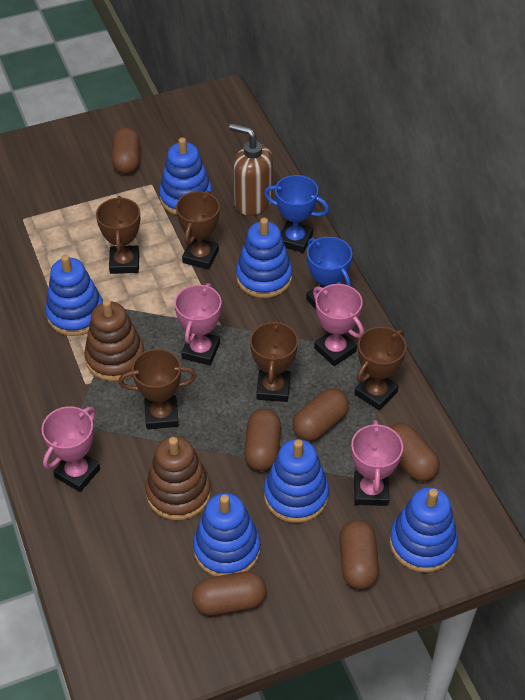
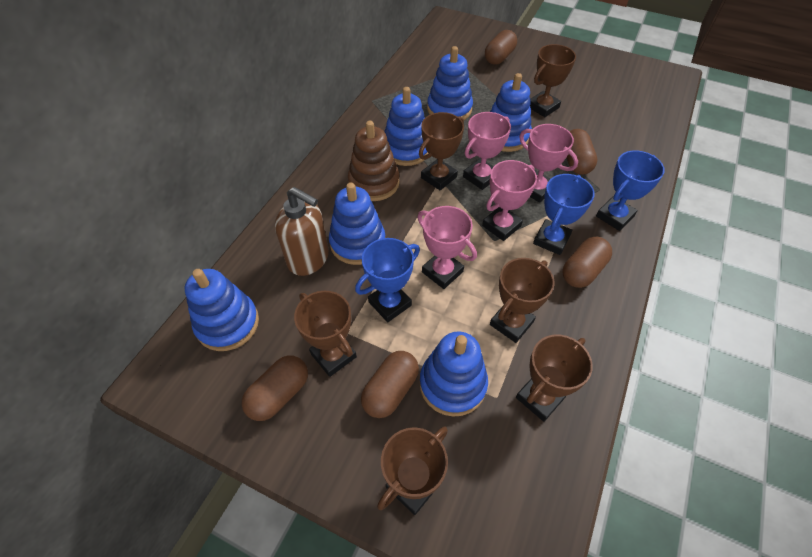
blue trophy: [264,175,329,253] [306,237,352,310] = 2 -> [355,238,420,322] [533,174,595,255] [596,150,665,231] = 3
brown capsule: [112,127,140,174] [192,571,266,616] [244,409,281,471] [292,388,349,441] [339,520,379,589] [389,423,440,481] = 6 -> [242,355,308,421] [361,351,419,418] [485,30,517,65] [563,237,612,288] [567,129,597,175] = 5
brown stacking toy: [84,299,145,381] [145,436,211,520] = 2 -> [348,121,400,201] = 1
brown trophy: [96,196,140,274] [119,349,197,429] [176,191,220,270] [250,319,298,402] [355,327,406,410] = 5 -> [294,291,357,377] [377,427,448,515] [419,112,464,190] [490,258,554,343] [516,335,593,422] [530,44,576,117] = 6

